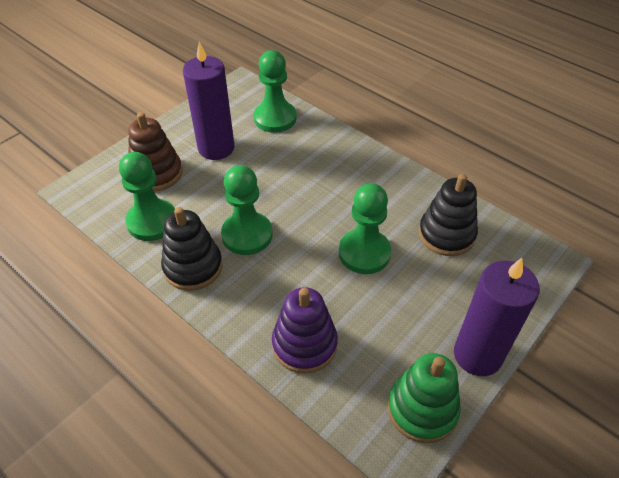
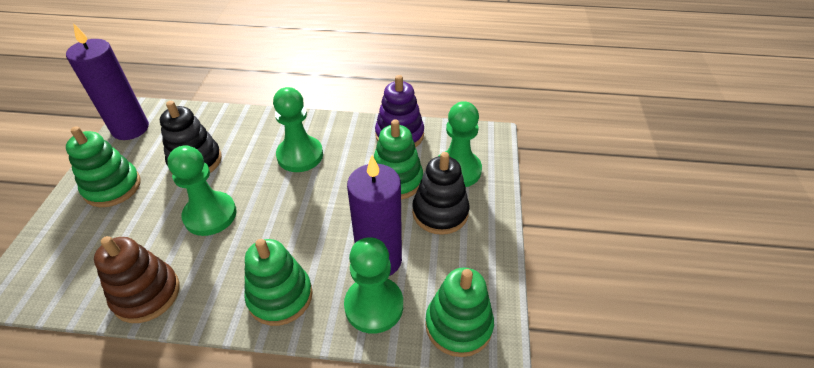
green stacking toy: [388,353,461,443] = 1 -> [66,126,141,207] [245,239,313,326] [374,119,423,199] [425,268,494,357] = 4

